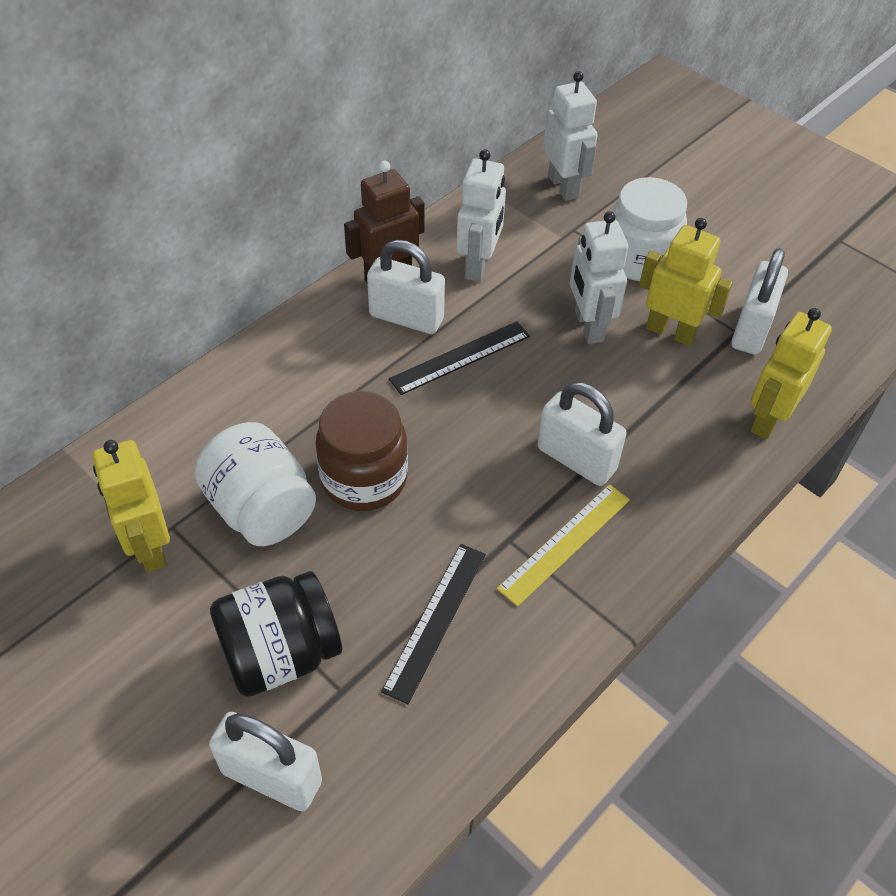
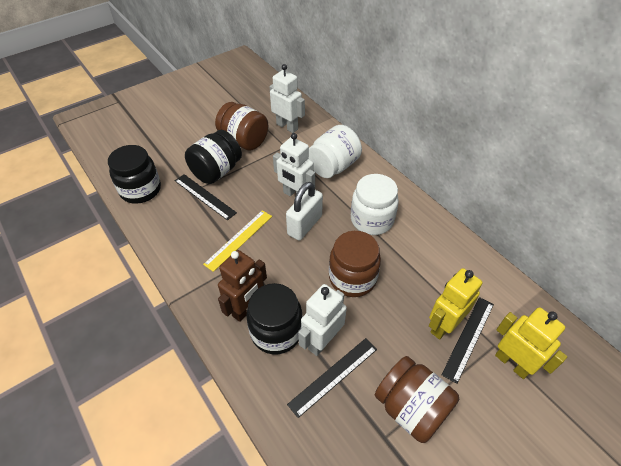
black jar: [210,571,342,697] = 1 -> [108,145,161,204] [185,130,242,184] [246,283,303,354] = 3
black ruler: [381,544,486,704] [389,321,530,395] = 2 -> [175,174,237,220] [287,338,377,418] [441,297,494,384] = 3
brown jar: [315,391,408,511] = 1 -> [215,102,268,151] [329,231,381,297] [375,356,459,443] = 3
white padlock: [209,712,322,811] [367,240,445,334] [538,382,627,486] [731,248,788,355] = 4 -> [286,182,323,240] = 1
yellow robot: [92,440,170,572] [639,218,733,346] [750,308,832,439] = 3 -> [429,268,483,340] [495,307,567,379] = 2

